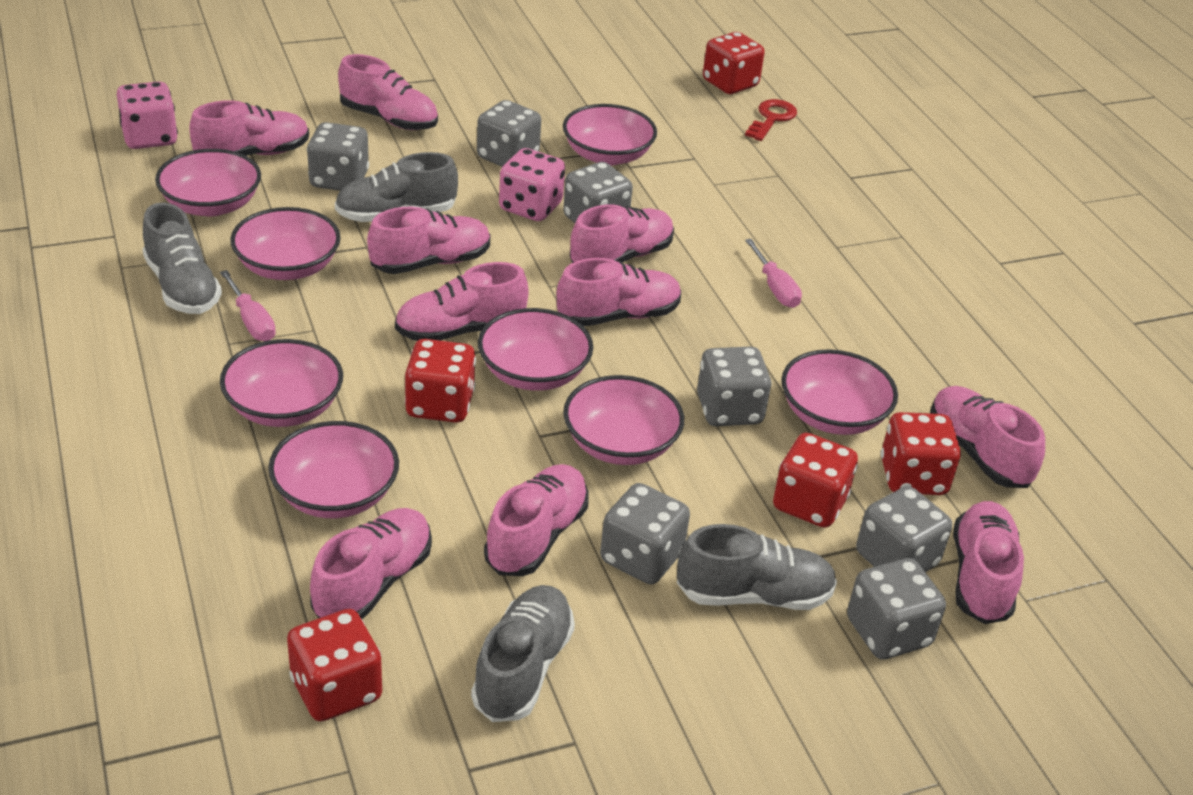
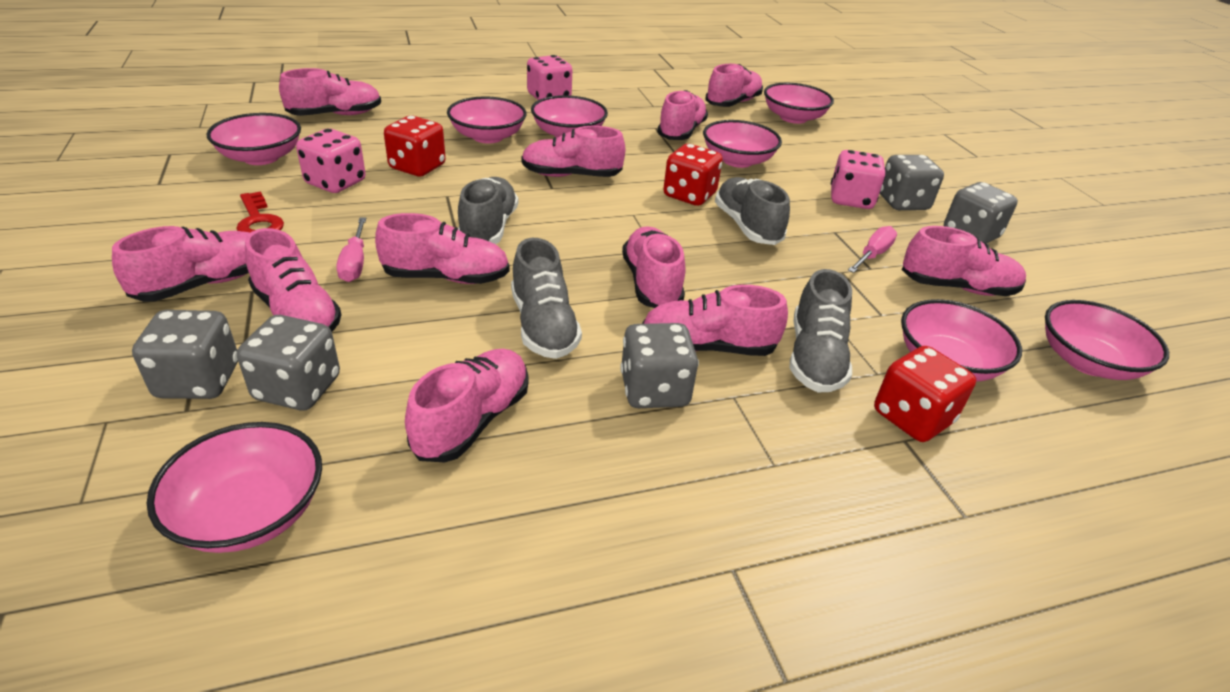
grey dice: [307,122,369,191] [477,100,541,167] [563,162,633,223] [600,483,690,584] [697,347,772,426] [847,558,946,659] [856,486,952,572] = 7 -> [132,310,238,399] [237,315,340,411] [620,323,699,408] [880,155,944,210] [944,182,1018,243] = 5
pink dice: [117,81,178,149] [499,148,565,221] = 2 -> [296,129,366,193] [527,55,572,100] [831,150,886,209] = 3
pink shoe: [189,100,309,156] [310,508,432,619] [338,54,438,130] [367,207,490,274] [395,262,529,341] [484,464,589,576] [557,258,681,326] [570,204,674,263] [930,386,1045,488] [953,501,1024,624] = 10 -> [112,226,250,302] [245,228,341,332] [279,68,381,116] [375,213,510,284] [405,349,529,462] [522,126,626,177] [622,226,685,308] [642,285,788,356] [657,90,708,140] [705,64,763,107] [902,226,1026,296] = 11
red dice: [287,609,382,721] [405,339,476,423] [703,32,765,94] [773,433,858,528] [881,412,961,495] = 5 -> [384,116,446,176] [663,144,723,206] [874,346,976,442] = 3

